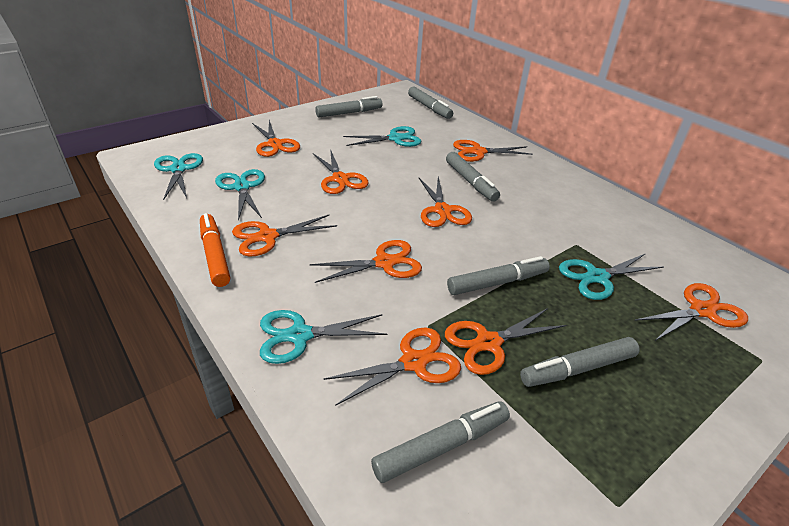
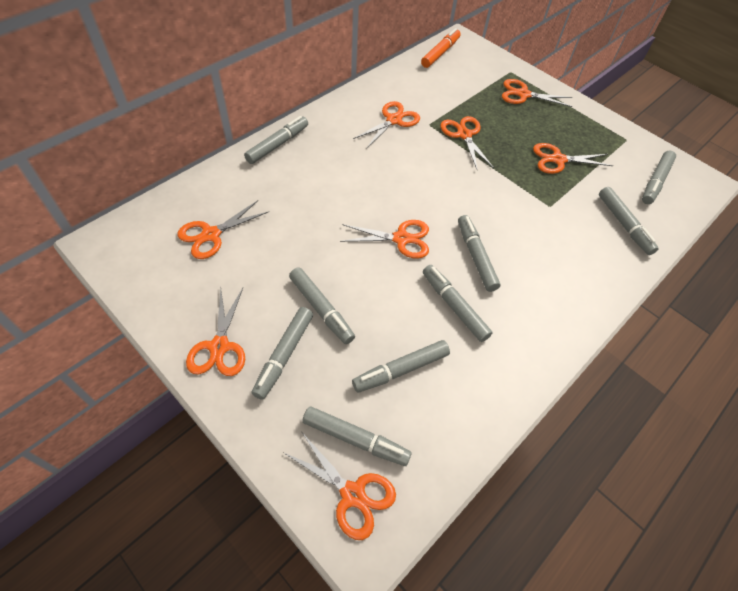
grey marker: [315,96,382,117] [371,401,510,483] [408,86,453,119] [446,152,500,202] [447,256,550,295] [520,337,640,387] = 6 -> [244,116,308,164] [252,307,313,400] [289,267,355,344] [302,406,412,466] [352,340,450,393] [423,265,493,342] [458,215,501,292] [599,187,659,255] [642,151,676,204] = 9
orange scissors: [232,214,337,256] [252,120,300,157] [310,240,422,283] [313,149,369,194] [323,328,461,406] [419,177,472,227] [445,308,566,375] [453,140,533,162] [634,283,748,341] = 9 -> [178,200,269,259] [186,288,245,376] [284,431,396,540] [340,220,429,259] [353,101,420,148] [440,116,494,169] [502,79,573,107] [533,143,613,174] = 8
turquoise scissors: [154,153,203,200] [215,169,265,221] [260,310,387,364] [343,126,421,147] [559,253,664,300] = 5 -> none = 0

